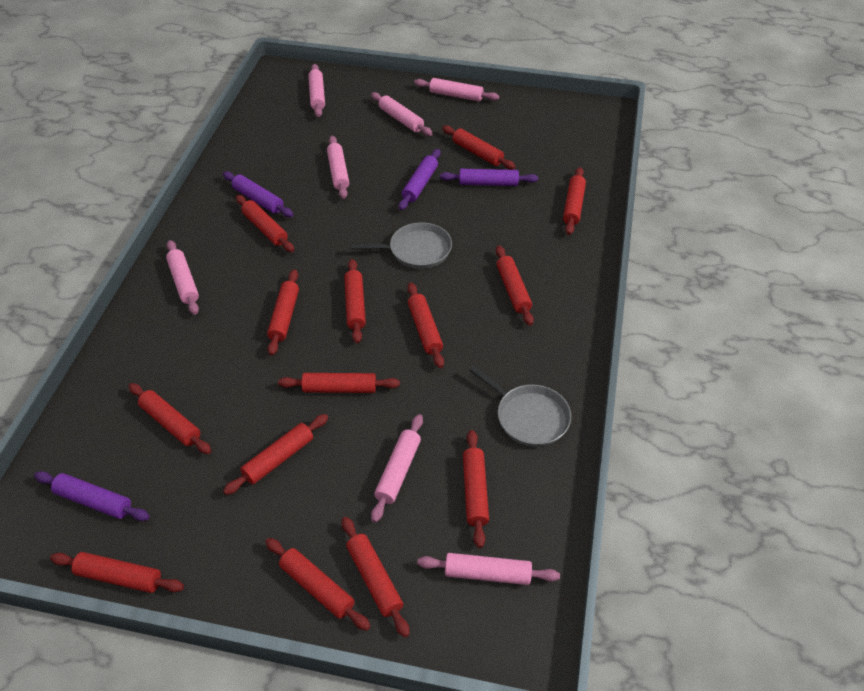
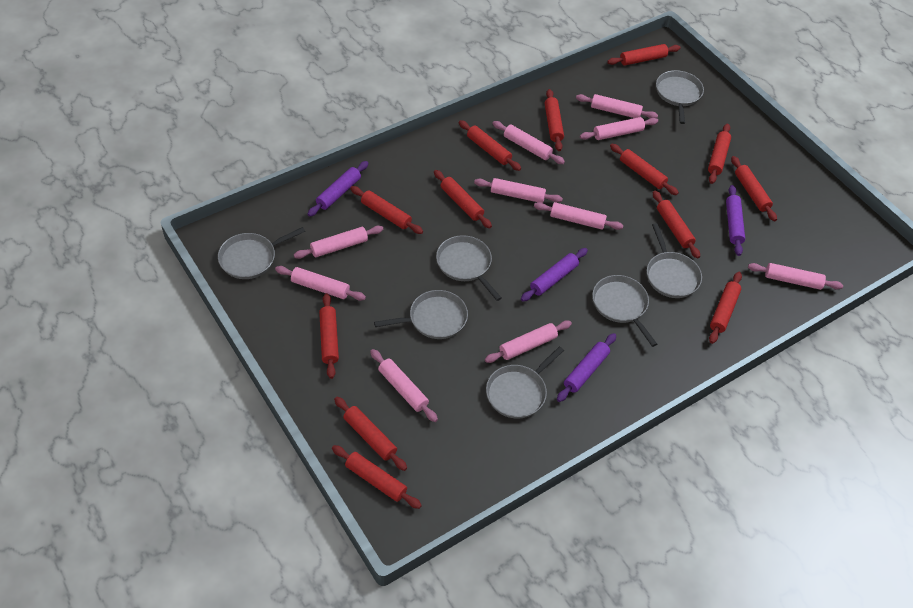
grey pan: [350,222,452,269] [469,365,571,447] = 2 -> [218,227,305,279] [374,290,468,339] [436,235,502,301] [486,346,564,419] [592,275,657,347] [647,223,702,298] [656,70,704,124] = 7
pink rolling pin: [166,240,199,315] [308,64,325,117] [327,136,349,199] [371,92,433,136] [371,414,423,523] [414,78,499,101] [417,553,560,585] = 7 -> [275,266,366,301] [294,226,383,259] [370,349,438,422] [474,178,563,203] [485,320,572,363] [492,121,565,164] [534,202,623,230] [576,94,658,118] [580,117,658,140] [748,263,843,290] = 10
red rolling pin: [50,552,184,593] [129,383,211,454] [223,414,328,495] [236,195,294,252] [265,538,371,631] [267,269,299,356] [278,373,400,393] [342,517,410,637] [344,259,366,343] [407,283,444,368] [442,125,516,169] [463,430,489,548] [496,246,534,326] [563,167,586,235] = 14 -> [319,293,339,379] [332,445,422,509] [334,397,407,471] [350,186,423,234] [434,170,492,228] [459,120,521,171] [545,89,564,151] [607,44,680,66] [610,144,679,195] [653,191,700,259] [708,124,731,184] [709,272,742,344] [731,156,777,221] = 13

